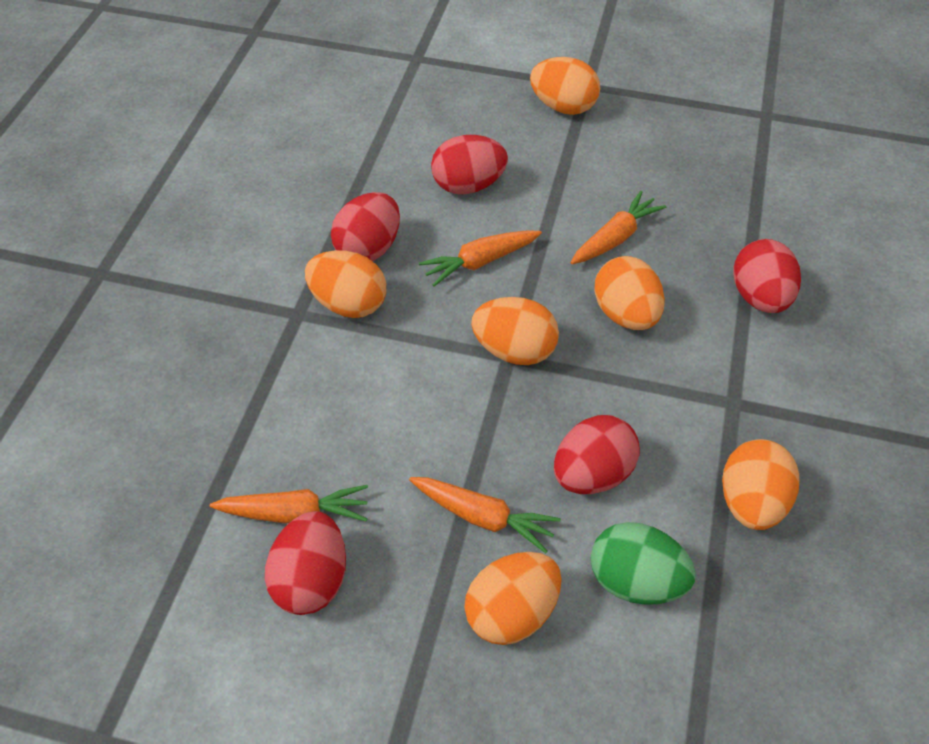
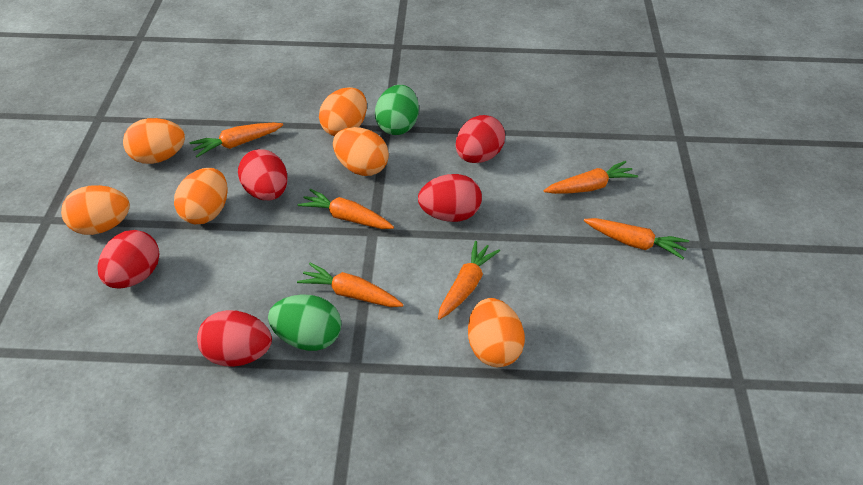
green egg: [591,522,696,605] = 1 -> [268,294,341,351] [375,85,419,135] = 2
orange carrot: [210,485,368,524] [409,477,561,553] [419,230,542,286] [571,191,666,264] = 4 -> [189,123,283,157] [297,263,404,307] [298,189,394,229] [438,241,500,320] [544,161,638,194] [584,218,689,259] = 6

